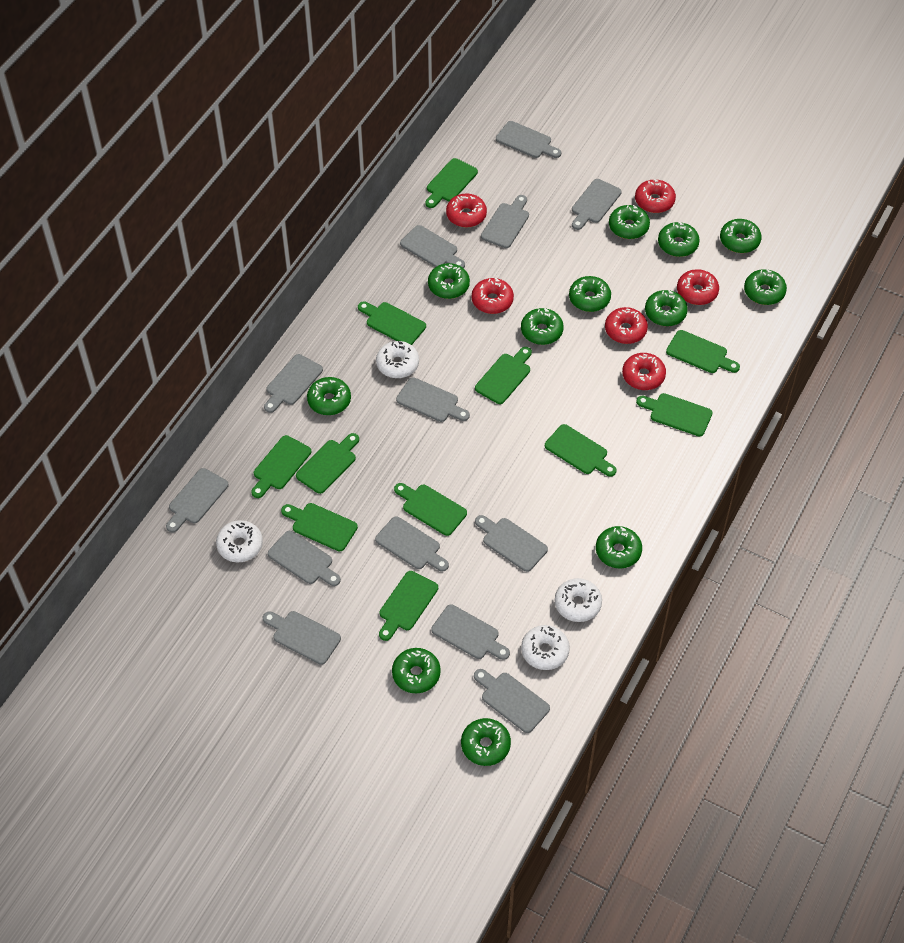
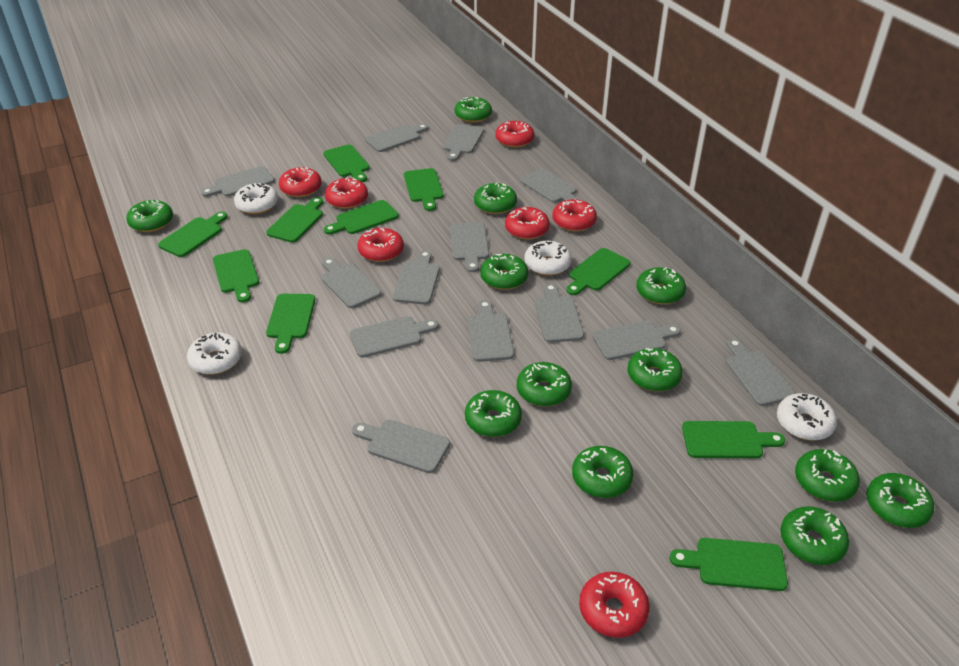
green cutting board: [251,435,311,498] [281,503,358,551] [296,433,359,494] [358,301,426,345] [379,571,438,641] [394,483,467,536] [425,158,478,208] [475,347,532,404] [545,424,617,477] [636,393,713,437] [666,330,740,373] = 11 -> [158,212,228,257] [213,249,259,303] [266,197,323,243] [266,294,315,354] [323,145,370,182] [324,200,399,234] [404,168,443,211] [567,248,630,295] [670,538,788,591] [682,421,785,458] = 10
red donut: [446,194,487,227] [472,278,514,314] [605,307,648,344] [622,353,666,390] [635,179,676,213] [677,269,719,305] = 6 -> [279,167,321,197] [325,177,368,209] [357,228,404,262] [495,121,534,148] [505,207,550,239] [552,199,597,231] [579,572,650,638] = 7

